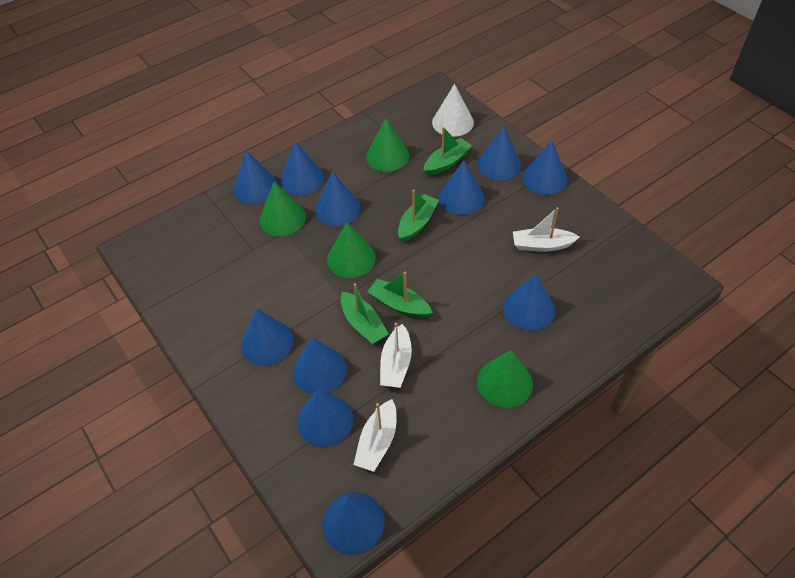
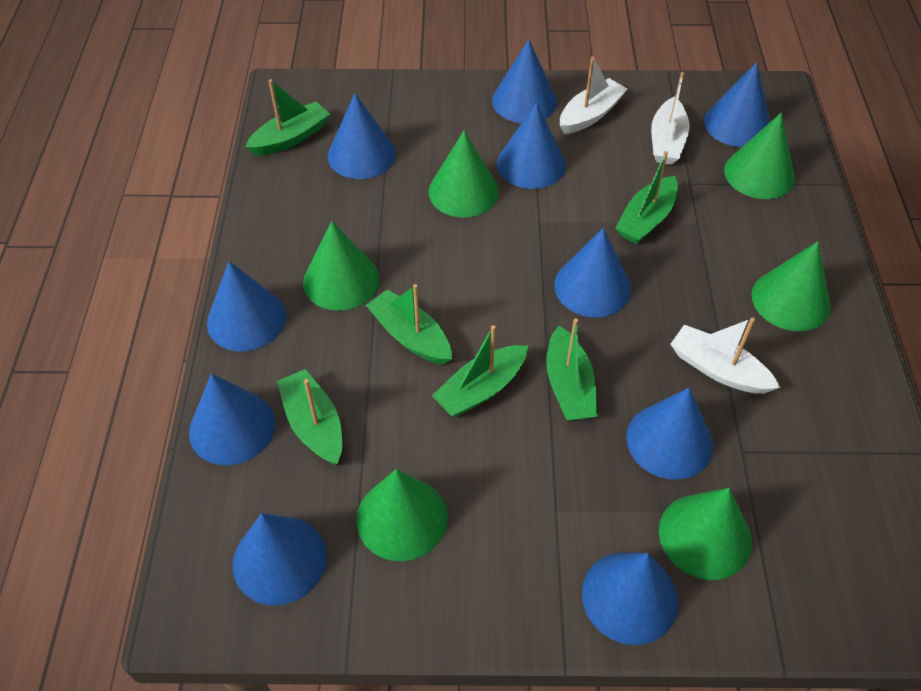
blue cone: [233,150,278,204] [241,308,294,365] [280,142,324,195] [293,337,347,394] [297,389,354,447] [315,171,361,226] [322,492,385,554] [439,160,485,215] [477,126,521,180] [503,274,555,331] [522,141,567,195] = 11 -> [189,373,275,465] [207,261,286,351] [233,513,327,606] [328,93,396,179] [492,39,557,123] [497,102,566,189] [554,228,631,317] [582,552,678,645] [626,388,713,479] [704,62,770,147] = 10
green boat: [341,283,388,344] [367,272,433,318] [398,190,439,242] [423,127,472,176] = 4 -> [245,79,330,156] [277,369,342,465] [366,284,452,364] [432,325,528,417] [546,318,598,421] [615,151,678,244] = 6
green cone: [260,182,306,236] [327,222,376,278] [366,118,409,172] [477,350,533,408] = 4 -> [303,221,380,311] [356,469,448,561] [428,131,499,218] [659,488,752,580] [724,113,795,199] [752,241,831,331] = 6
white cone: [432,84,474,137] = 1 -> none = 0

